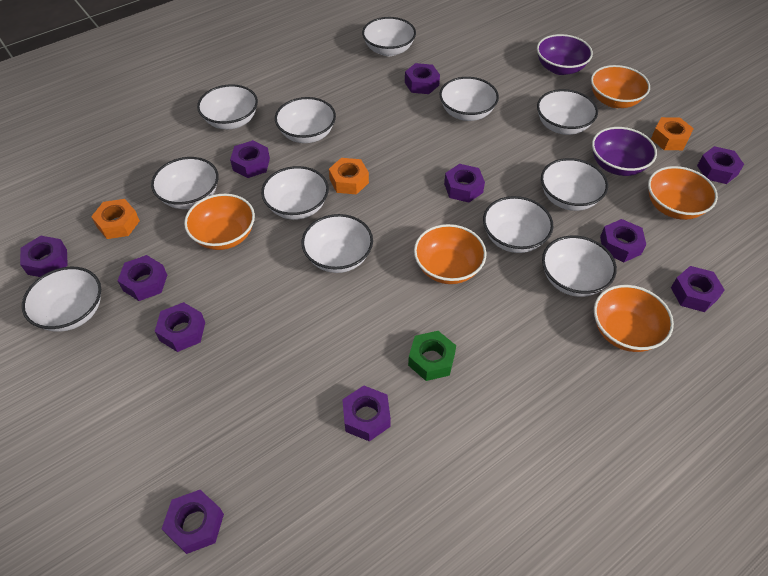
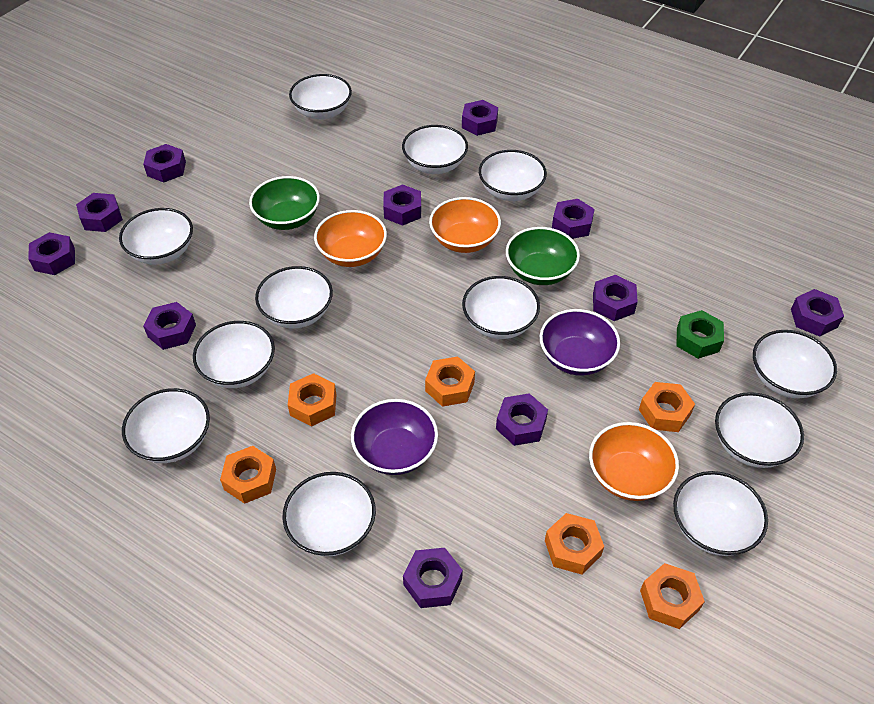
green bowl: none = 0 -> [249,176,320,230] [506,227,580,285] = 2
orange bowl: [184,194,255,250] [414,224,487,284] [591,65,650,108] [594,285,674,352] [648,166,718,220] = 5 -> [314,210,387,267] [429,197,501,253] [589,422,679,501] = 3
orange nut: [91,199,140,239] [329,158,369,194] [651,117,694,150] = 3 -> [220,446,276,504] [288,373,336,427] [425,356,475,407] [545,513,604,575] [639,382,695,432] [640,563,705,629] = 6

